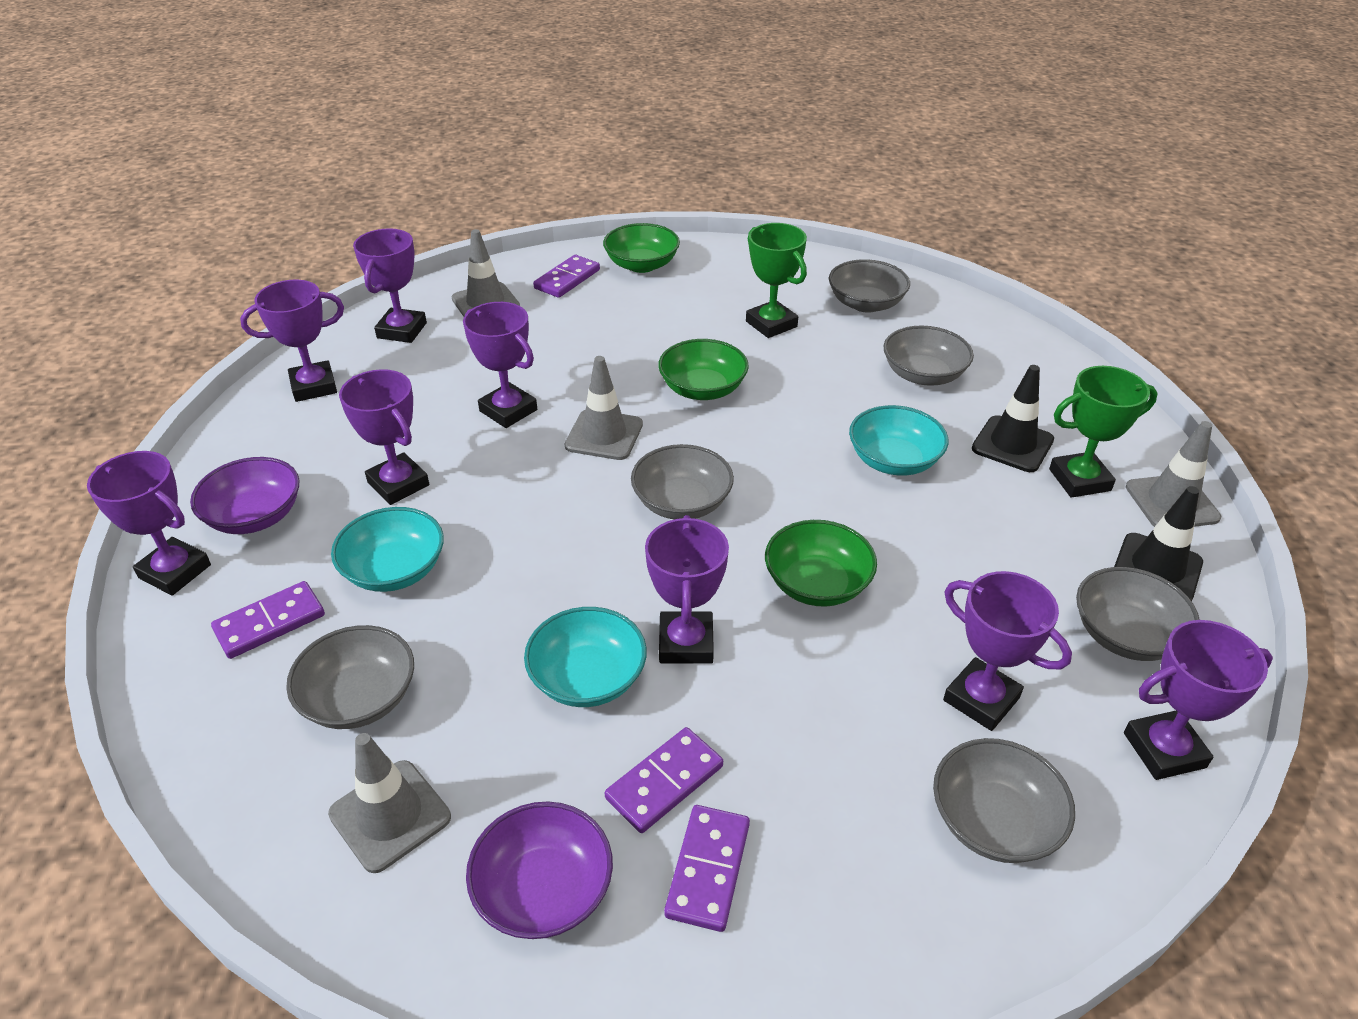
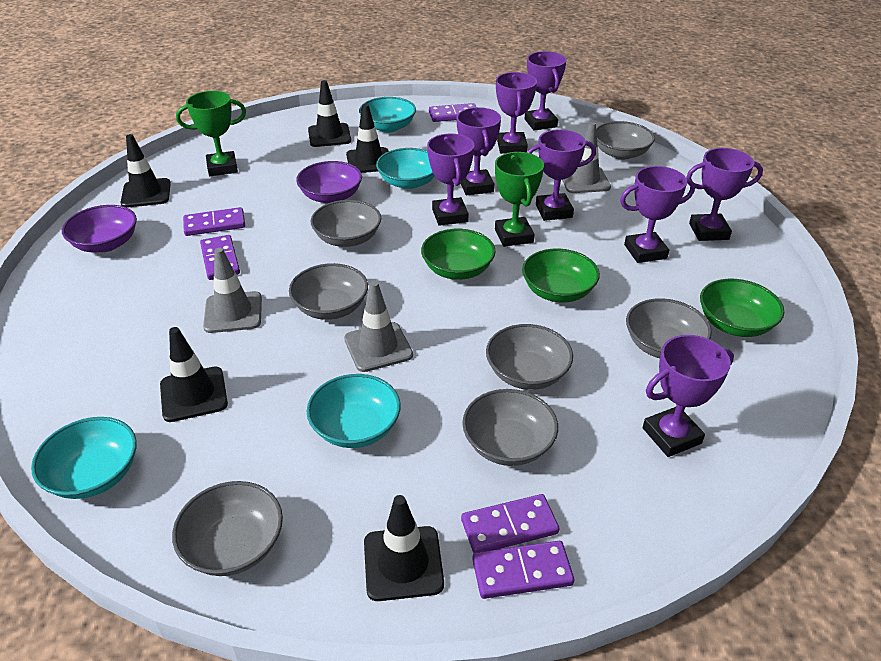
black traffic cone: [972,365,1054,472] [1114,486,1203,601] = 2 -> [120,134,171,208] [160,327,228,422] [308,80,351,147] [346,104,389,173] [364,495,444,601] = 5
grey bowl: [286,625,414,729] [631,444,734,519] [829,259,910,313] [884,326,974,386] [933,738,1075,863] [1076,567,1200,661] = 6 -> [172,481,283,576] [289,263,368,320] [311,200,381,247] [462,389,558,466] [486,324,573,390] [596,121,655,160] [626,298,712,358] = 7
grey traffic cone: [328,733,451,873] [451,229,520,317] [565,356,643,460] [1126,421,1221,527] = 4 -> [203,248,262,333] [344,281,413,372] [562,122,611,193] = 3
purple domino: [211,581,325,659] [533,255,600,298] [605,727,723,833] [664,805,750,932] = 4 -> [183,207,245,236] [200,235,240,280] [429,103,476,122] [461,494,559,553] [472,541,574,599] = 5
turquoise bowl: [331,507,444,592] [524,607,647,707] [849,405,948,476] = 3 -> [31,417,137,499] [307,374,401,448] [359,97,416,133] [376,148,435,189] = 4

